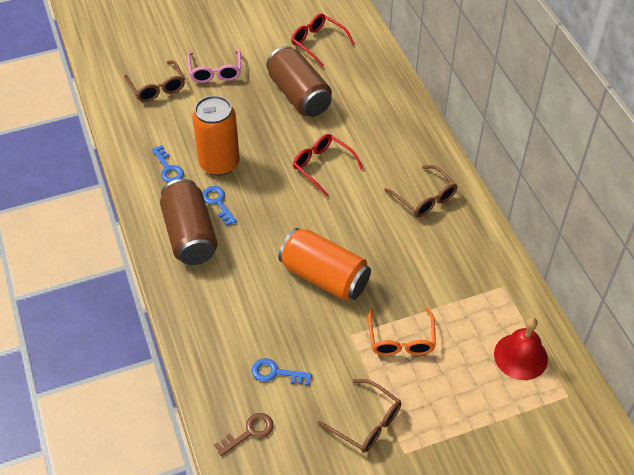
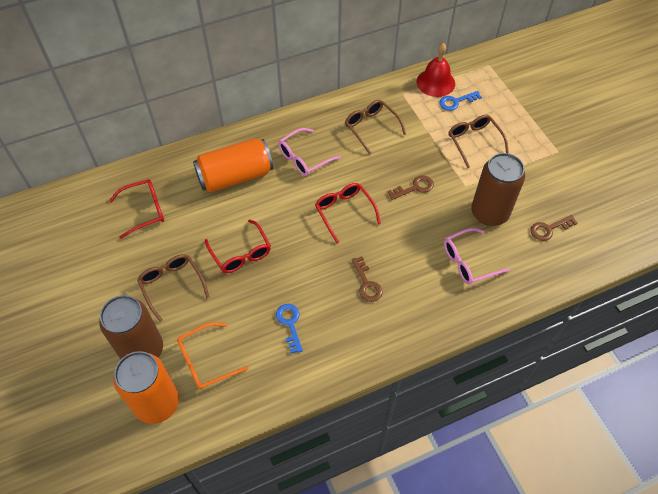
blue key: [152,145,184,183] [202,186,237,226] [252,358,312,386] = 3 -> [276,304,303,354] [439,91,482,111] = 2
brown key: [214,413,274,456] = 1 -> [352,257,383,302] [388,175,434,200] [530,215,578,241] = 3
pink glasses: [187,49,241,83] = 1 -> [278,128,341,176] [444,228,510,284] = 2
red glasses: [291,14,354,67] [293,134,363,197] = 2 -> [109,179,164,239] [205,219,271,273] [315,183,381,244] = 3

